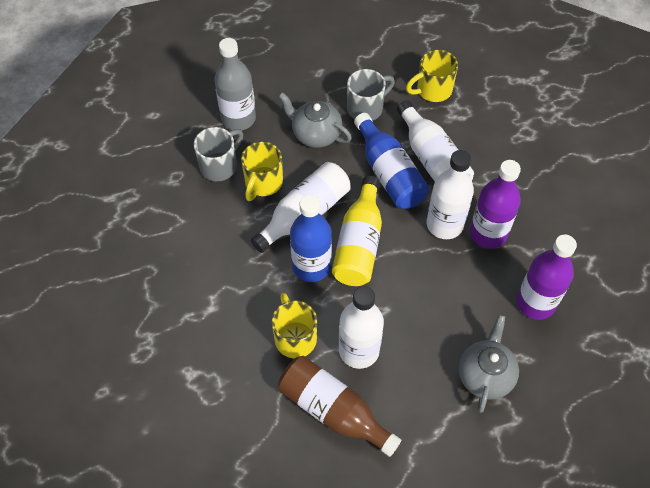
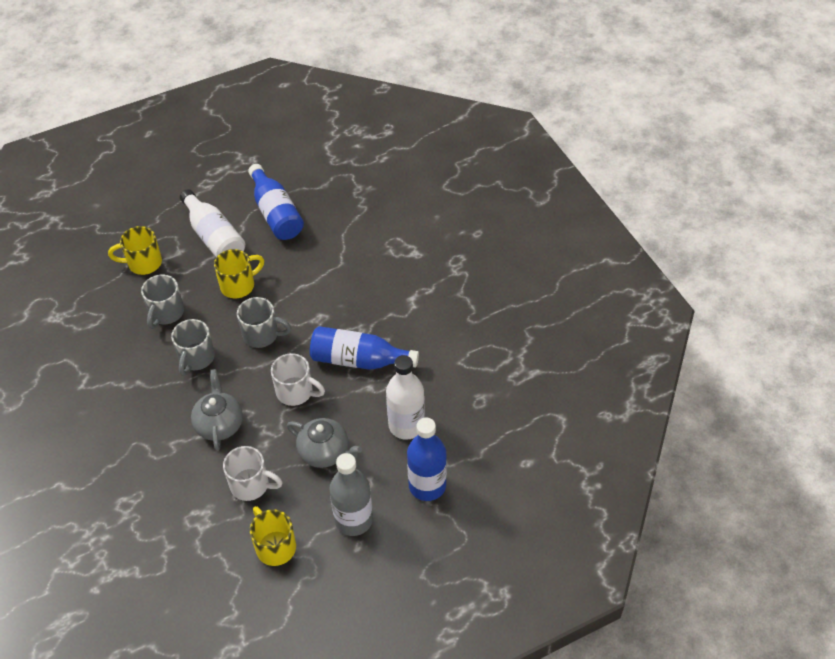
blue bottle: [290,195,332,282] [354,113,429,209] = 2 -> [248,164,304,240] [310,326,419,370] [407,417,447,501] = 3
brown bottle: [278,356,401,457] = 1 -> none = 0
grey mug: [194,127,243,181] [347,69,395,121] = 2 -> [141,274,184,329] [171,319,215,376] [237,297,291,348] = 3
purple bottle: [470,160,521,249] [516,235,577,320] = 2 -> none = 0
white bottle: [251,162,350,253] [339,286,384,369] [397,100,474,181] [427,150,474,239] = 4 -> [180,189,245,257] [386,355,425,440] = 2
white mug: none = 0 -> [223,446,283,501] [271,353,325,406] = 2
yellow bottle: [332,176,382,286] = 1 -> none = 0

